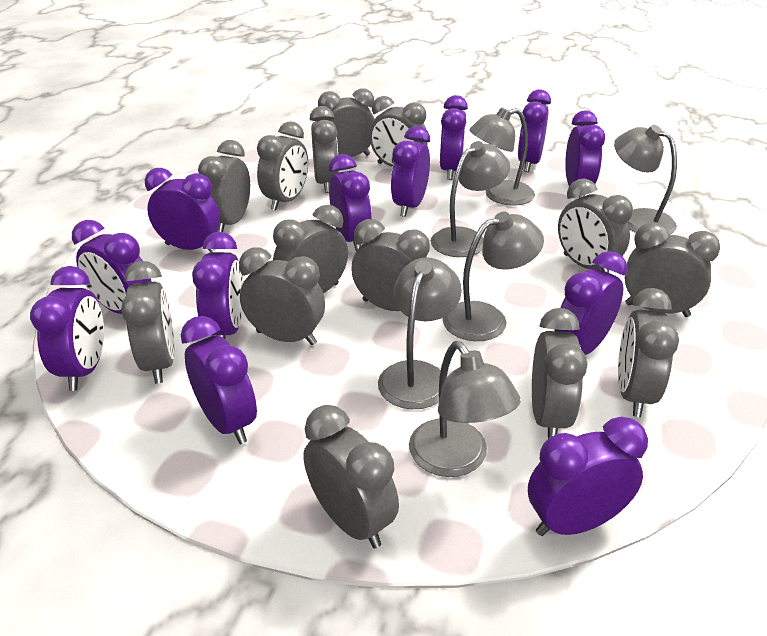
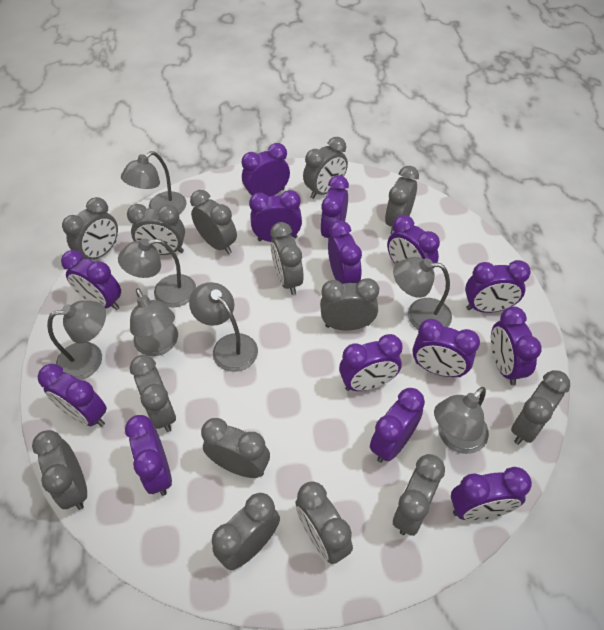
grey lamp: [378,257,462,409] [409,341,521,477] [431,141,510,257] [443,212,544,341] [469,107,535,206] [614,125,677,235] = 6 -> [47,300,106,380] [118,238,196,307] [121,151,187,214] [130,288,178,356] [189,282,258,372] [393,257,452,330] [434,387,489,454] = 7
purple clock: [30,266,104,391] [72,220,151,314] [145,168,220,252] [181,316,257,444] [192,232,243,339] [329,154,372,251] [391,126,430,217] [440,95,468,180] [518,89,551,172] [528,417,648,536] [555,251,628,355] [565,110,605,198] = 12 -> [38,364,107,427] [61,250,121,310] [125,415,172,496] [242,143,290,197] [249,190,302,242] [320,175,349,240] [328,220,362,284] [339,334,403,391] [370,388,425,463] [387,215,440,269] [412,319,480,377] [451,467,532,521] [465,260,531,313] [491,306,542,385] = 14

